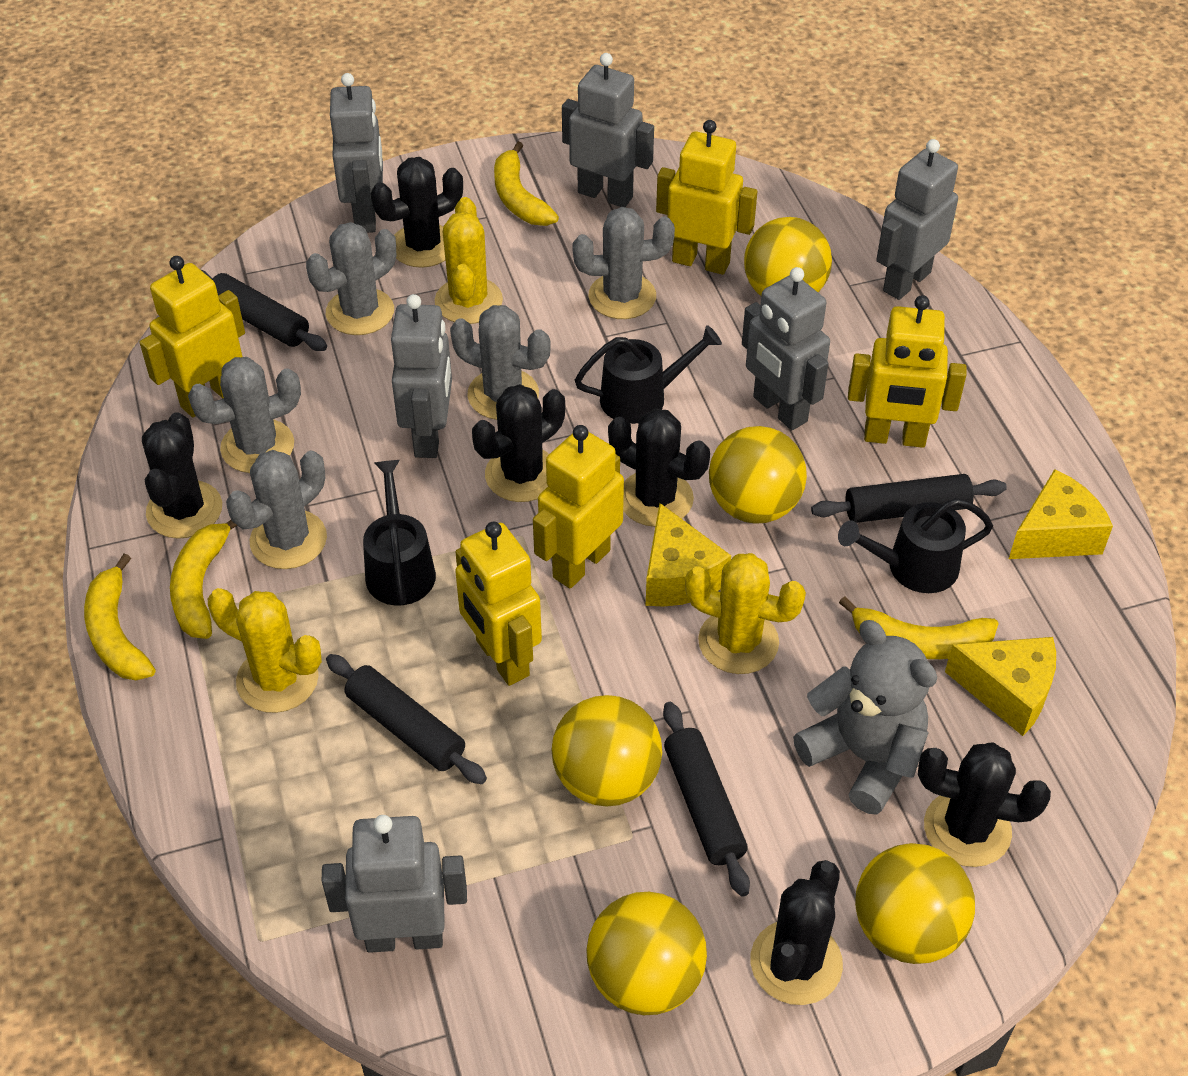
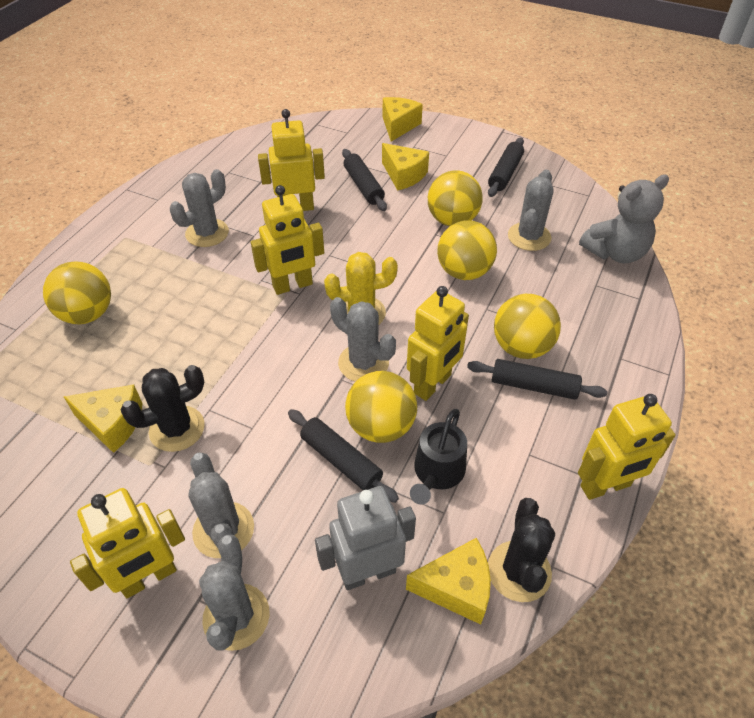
black cactus: [142,412,222,539] [371,157,463,268] [472,384,565,502] [608,409,710,527] [751,860,843,1005] [918,742,1051,867] = 6 -> [121,365,205,452] [488,498,555,602] = 2
black watering can: [363,460,436,606] [575,325,722,424] [838,498,993,593] = 3 -> [410,409,467,505] = 1
grey robot: [322,815,467,953] [330,73,383,233] [391,294,452,458] [562,53,654,207] [742,267,830,430] [876,139,958,300] = 6 -> [315,486,416,590] = 1
yellow banana: [84,554,155,680] [170,520,238,639] [494,142,559,226] [839,596,999,659] = 4 -> none = 0
yellow cactus: [208,588,322,713] [435,197,503,324] [685,553,806,674] = 3 -> [324,252,398,325] = 1
yellow cheese: [646,503,731,607] [945,637,1056,736] [1009,469,1113,559] = 3 -> [64,385,142,453] [382,143,429,191] [383,97,423,142] [406,538,491,625] = 4

